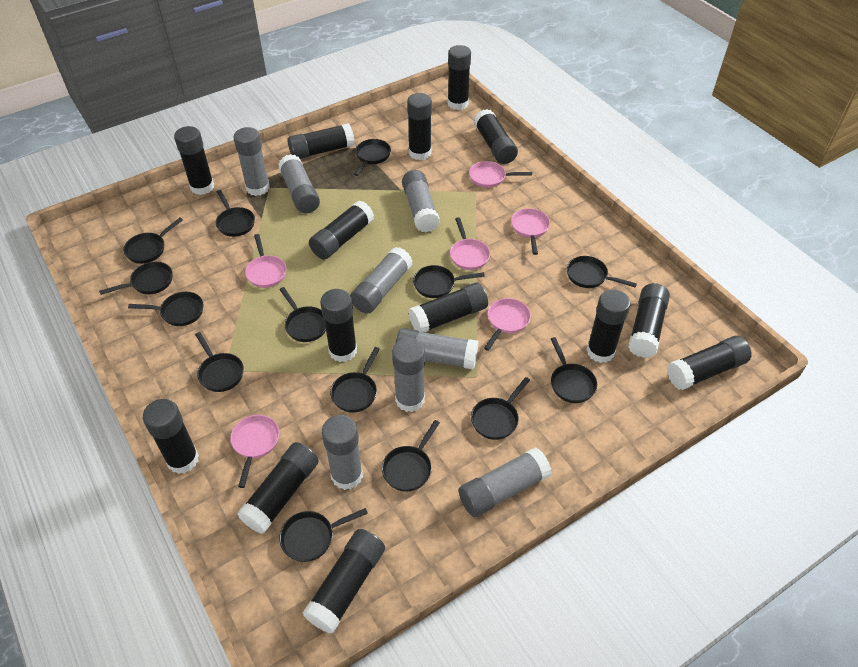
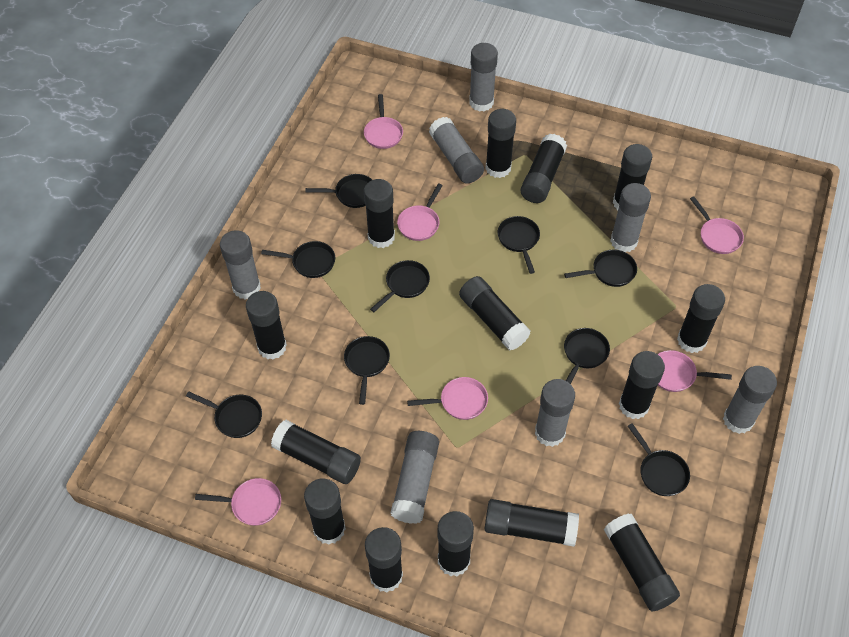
black pan: [99,262,173,295] [123,218,183,264] [128,292,204,326] [195,332,244,392] [216,190,255,237] [279,287,326,342] [279,508,368,562] [330,347,380,413] [354,139,391,176] [382,420,440,492] [413,265,485,298] [471,377,530,440] [551,337,597,403] [567,256,637,288] = 14 -> [186,392,262,438] [261,241,335,278] [305,174,372,208] [344,336,390,405] [370,260,430,312] [498,216,540,274] [564,250,637,287] [564,328,610,384] [628,423,690,496] = 9
grey glue stick: [234,127,270,196] [278,154,320,213] [322,415,363,490] [350,247,413,313] [392,338,425,412] [396,328,479,370] [402,170,440,232] [459,447,551,517] = 8 -> [220,230,261,300] [391,431,439,524] [429,117,484,183] [469,43,498,112] [535,379,575,447] [610,183,651,252] [723,366,777,434] = 7

